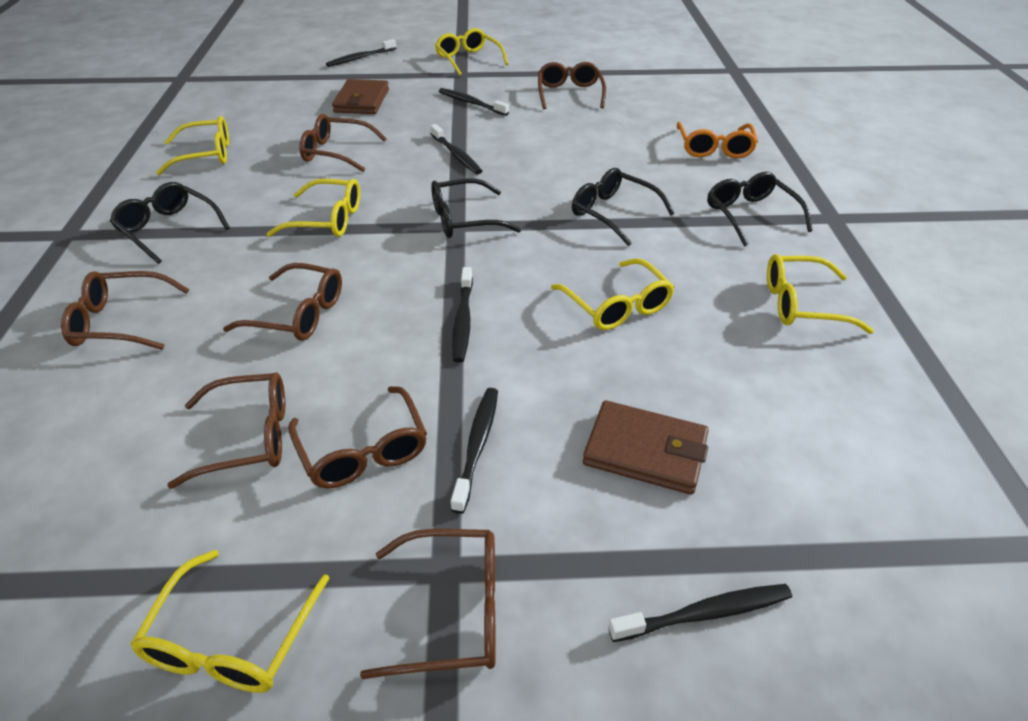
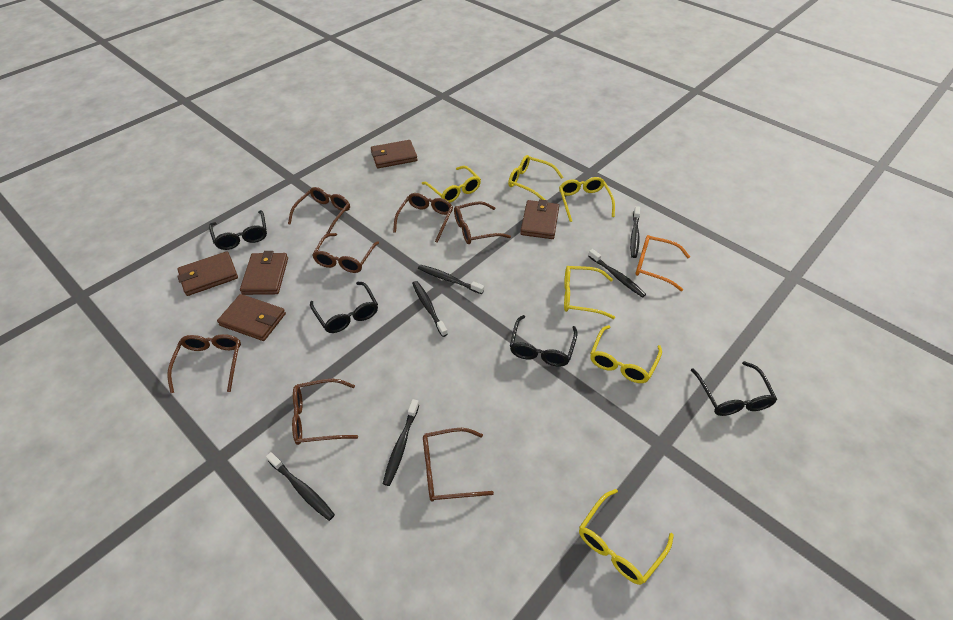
brown wallet: [332,79,389,114] [583,400,709,495] = 2 -> [177,251,238,296] [217,294,286,341] [240,251,288,295] [371,140,418,168] [520,199,559,239] = 5

